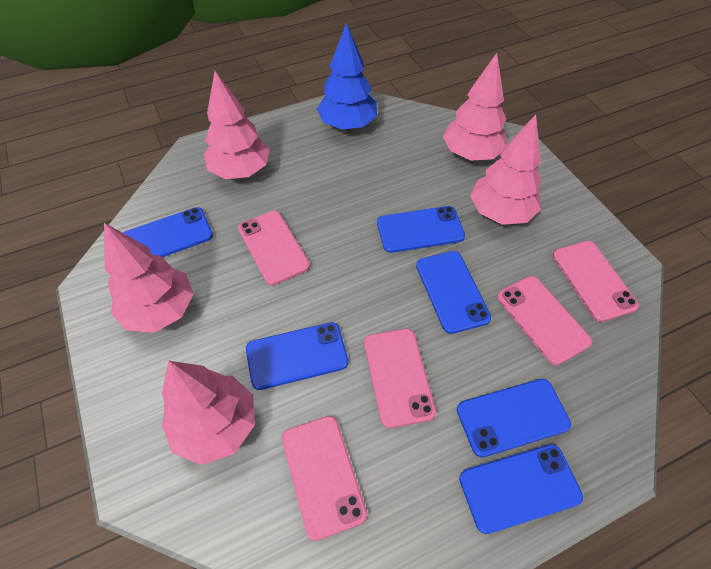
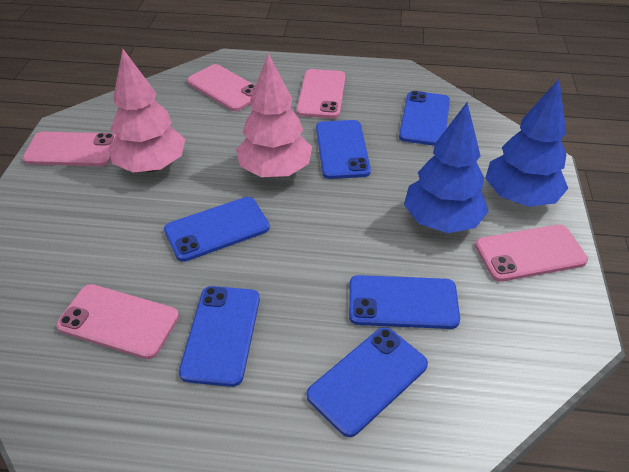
blue tree: [317,23,377,130] = 1 -> [404,102,489,233] [485,79,568,207] = 2
pink tree: [104,223,193,333] [162,360,255,465] [204,71,270,179] [443,53,507,161] [470,115,542,225] = 5 -> [109,49,185,173] [236,53,312,177] = 2

